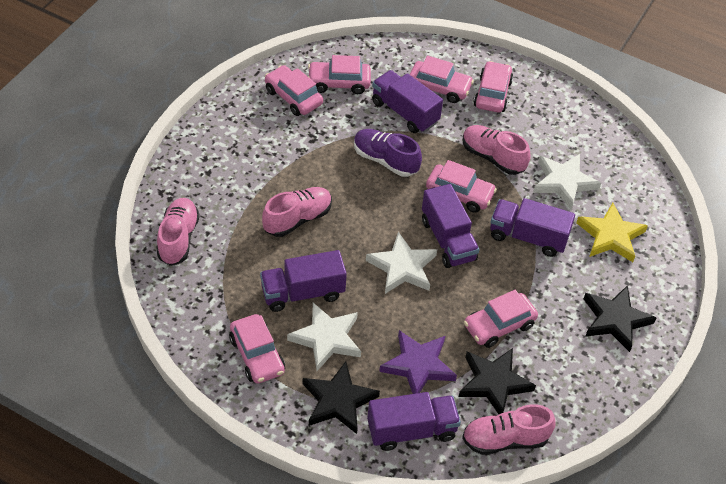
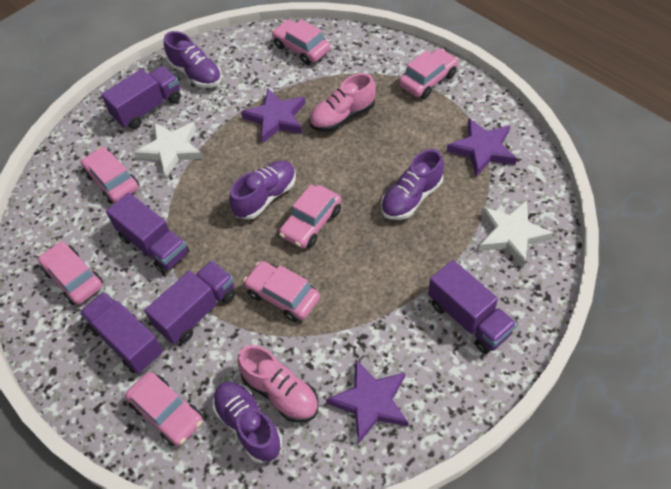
black star: [303,361,380,434] [459,348,536,414] [584,285,657,352] = 3 -> none = 0
pink shoe: [157,198,200,265] [262,187,332,237] [462,404,555,455] [463,125,531,175] = 4 -> [237,345,318,423] [309,73,376,132] = 2
purple shoe: [354,129,422,177] = 1 -> [164,31,222,88] [212,382,282,463] [229,161,296,220] [381,149,444,220] = 4
purple star: [379,330,457,394] = 1 -> [241,88,306,144] [326,360,409,444] [447,118,517,177] = 3
white star: [287,303,361,371] [366,232,437,294] [533,154,601,210] = 3 -> [134,122,203,177] [479,200,554,267] = 2
yellow star: [576,203,648,262] = 1 -> none = 0

